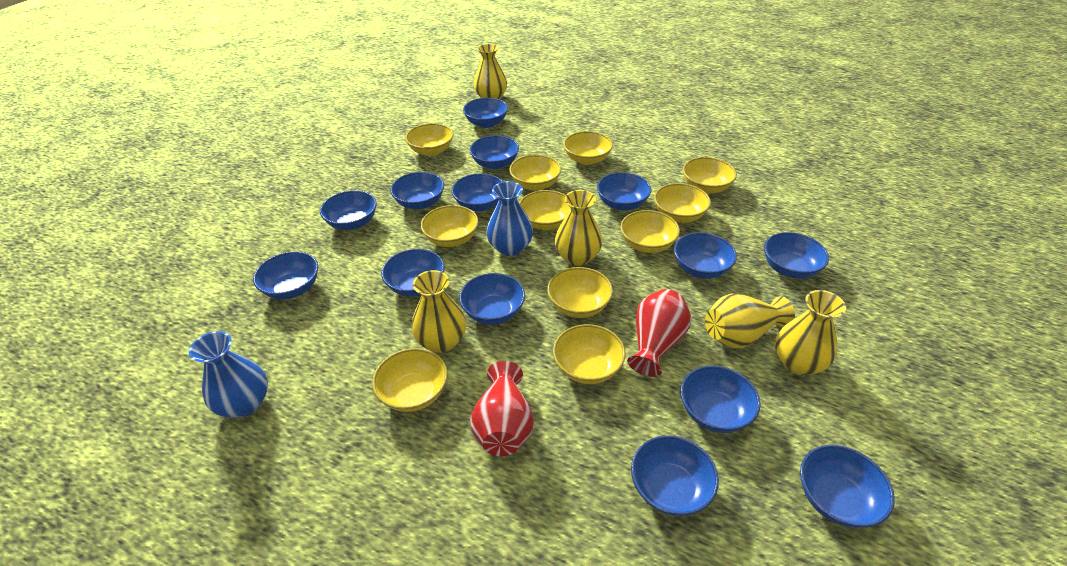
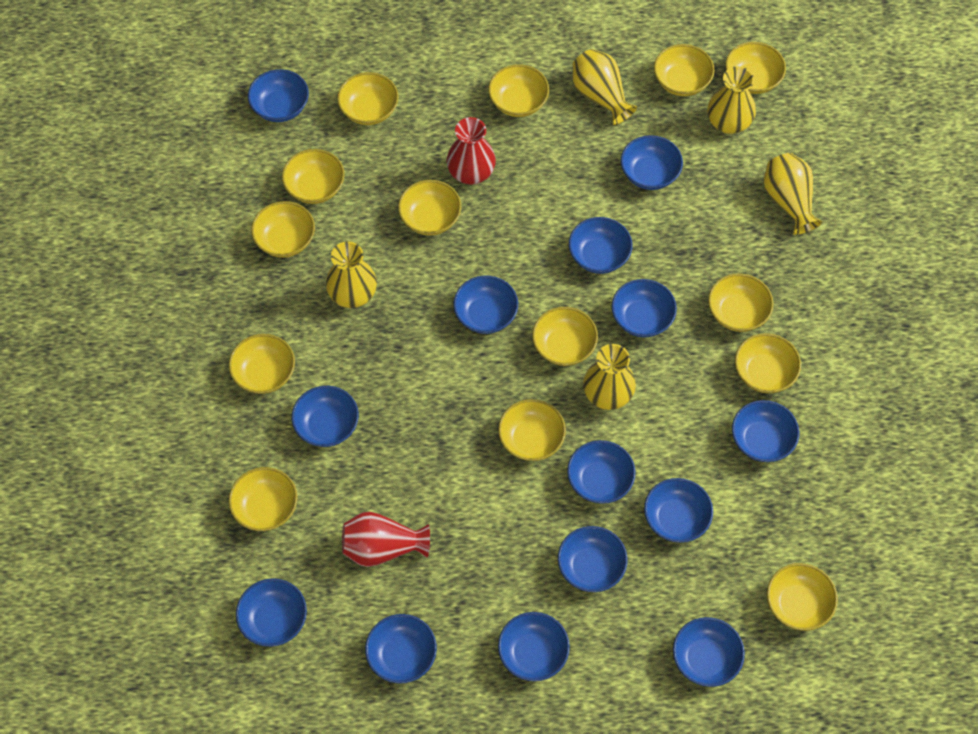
blue vase: [189,331,268,418] [486,181,533,256] = 2 -> none = 0
yellow bowl: [372,348,448,412] [405,123,453,156] [421,205,478,247] [509,155,561,191] [519,190,571,230] [547,267,613,318] [553,324,626,384] [563,131,613,165] [620,210,680,253] [654,183,711,223] [683,157,737,194] = 11 -> [229,334,295,394] [229,467,298,531] [251,201,315,258] [282,149,345,204] [337,72,398,125] [398,180,461,235] [488,64,549,117] [498,399,566,461] [532,307,598,366] [654,44,715,96] [708,273,774,332] [725,42,786,94] [735,333,801,393] [767,563,838,631] = 14

